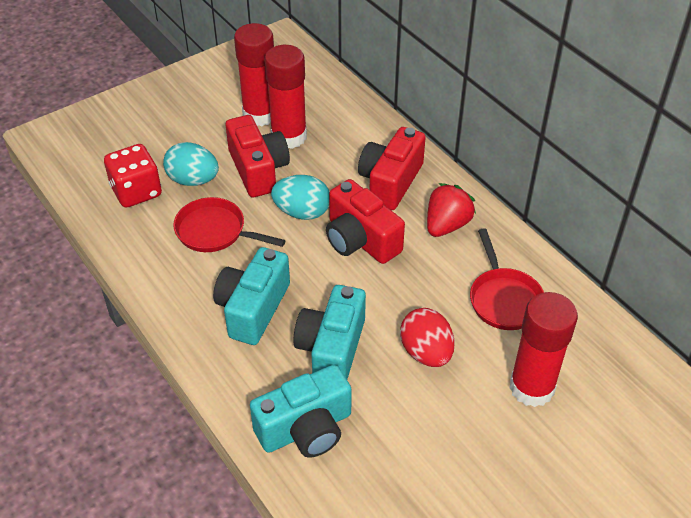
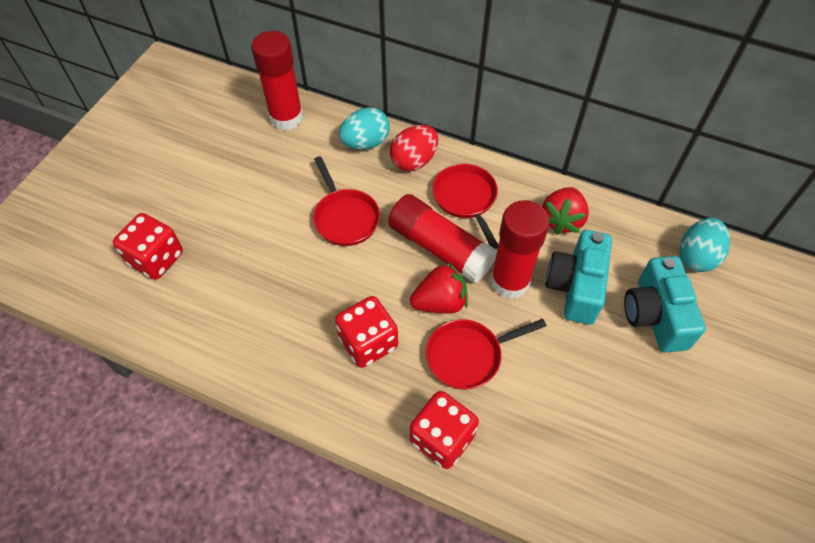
red camera: [226,115,290,197] [326,179,405,264] [358,127,426,210] = 3 -> none = 0
red dice: [104,144,162,208] = 1 -> [113,213,183,280] [335,296,398,368] [410,391,479,469] = 3
red pan: [173,197,286,252] [470,228,544,330] = 2 -> [313,156,380,246] [426,319,546,390] [432,164,498,249] = 3
red strawberry: [427,183,476,237] = 1 -> [410,262,468,314] [542,187,589,235] = 2
turquoise camera: [213,247,290,345] [250,365,352,458] [293,285,366,379] = 3 -> [545,230,612,325] [624,256,706,353] = 2

